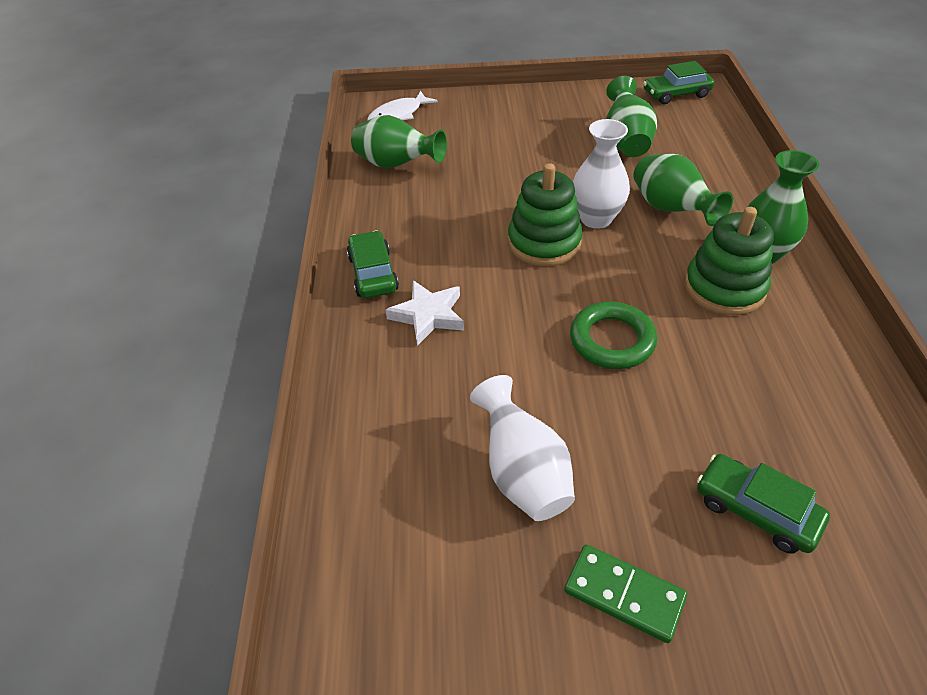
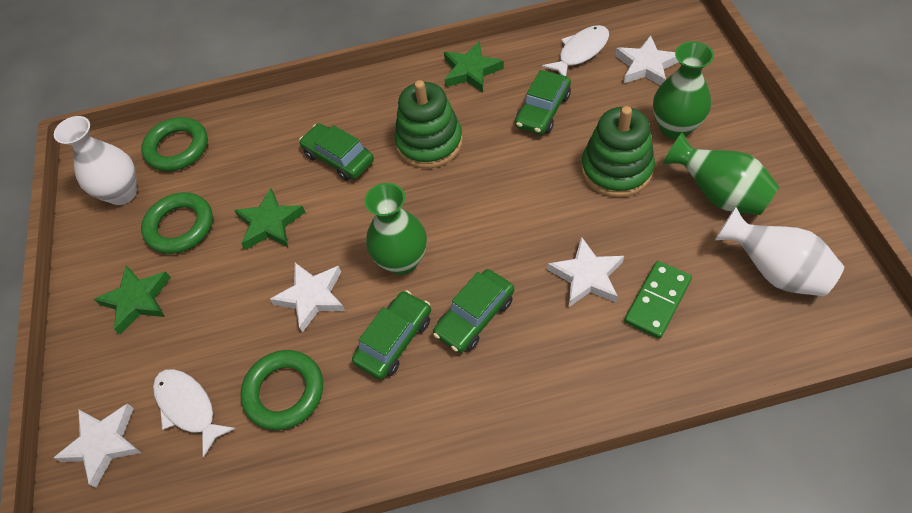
green car: [347,230,399,298] [643,61,714,104] [697,454,830,554] = 3 -> [299,123,374,181] [352,291,431,380] [433,269,514,353] [515,70,571,135] = 4
green ring: [570,302,657,369] = 1 -> [141,117,208,171] [141,192,213,254] [240,350,323,430] = 3
green star: none = 0 -> [94,265,171,334] [234,188,305,250] [444,42,504,93] = 3
green vase: [351,115,447,168] [606,76,657,157] [633,154,733,226] [748,150,819,264] = 4 -> [364,183,427,275] [653,41,714,139] [663,132,779,215] = 3
white fish: [367,91,438,121] = 1 -> [153,369,236,457] [542,25,609,76] = 2
white star: [385,280,464,346] = 1 -> [54,403,142,488] [270,263,345,333] [547,237,624,308] [615,35,678,85] = 4

